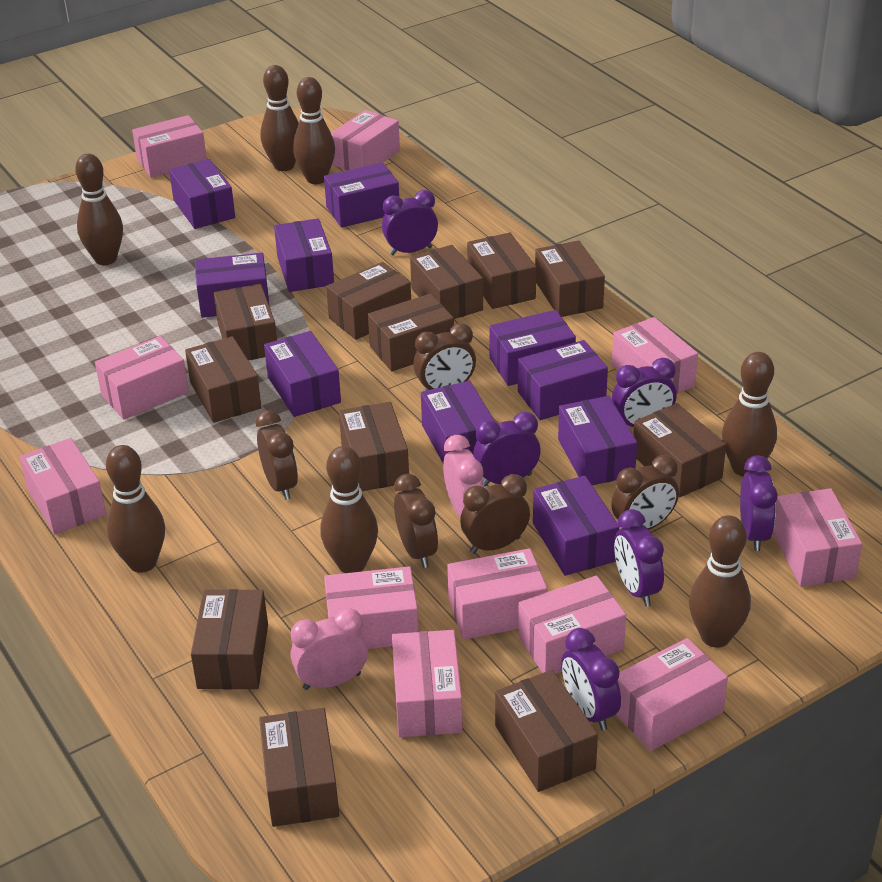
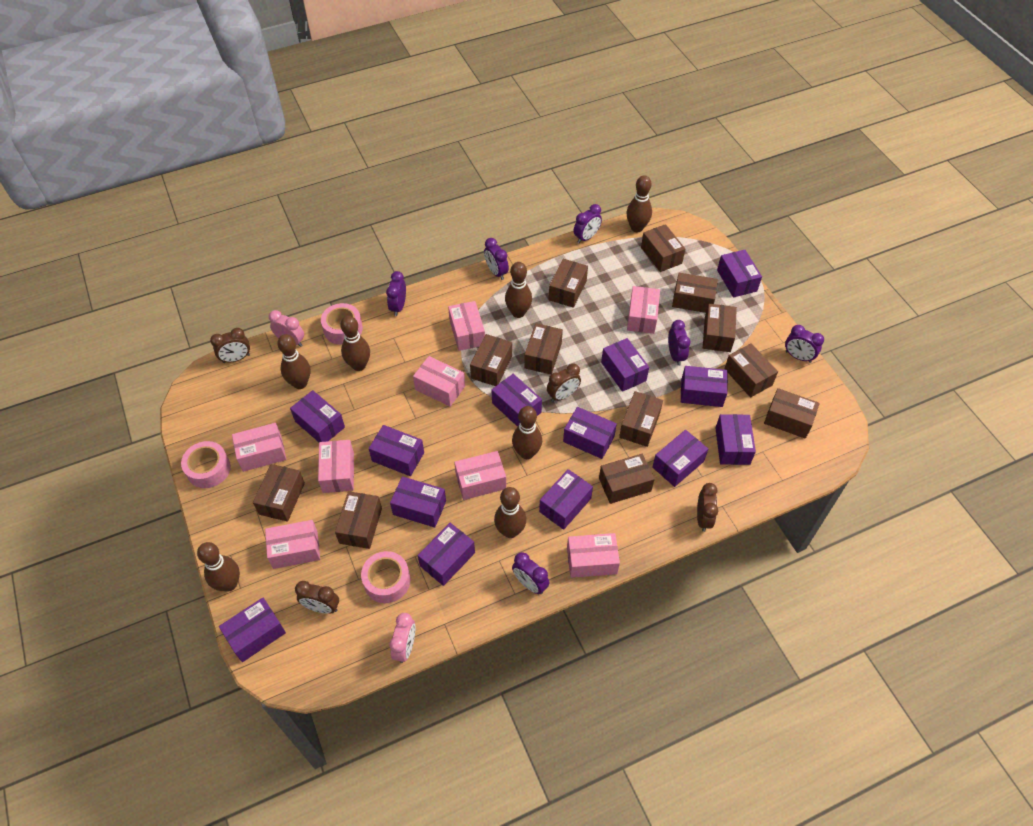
brown clock: [256,410,298,500] [394,474,438,568] [413,323,476,391] [460,474,530,554] [611,455,679,530] = 5 -> [210,328,250,363] [295,581,339,614] [547,363,581,402] [697,483,718,532] = 4
pink box: [19,438,106,535] [95,336,189,420] [132,115,207,178] [324,566,419,649] [331,110,400,170] [392,630,463,737] [447,548,547,640] [518,575,626,674] [612,317,698,394] [616,638,728,751] [773,488,862,587] = 11 -> [232,423,287,472] [265,520,320,569] [318,440,354,493] [413,356,465,407] [448,301,485,351] [454,451,506,500] [567,533,620,578] [627,286,660,334] = 8
pink tape: none = 0 -> [181,441,231,488] [321,303,363,345] [361,551,411,603] = 3
purple box: [169,159,235,229] [195,253,269,318] [264,331,341,417] [274,218,334,292] [324,162,399,228] [421,381,495,463] [489,310,576,386] [518,340,608,420] [533,476,619,576] [558,396,637,485] = 10 -> [219,598,286,662] [290,390,345,442] [369,425,424,476] [390,477,446,527] [418,523,475,586] [491,374,542,427] [539,469,593,530] [563,407,617,459] [601,338,649,392] [652,430,708,487] [681,366,728,407] [715,414,756,465] [717,250,762,297] = 13

